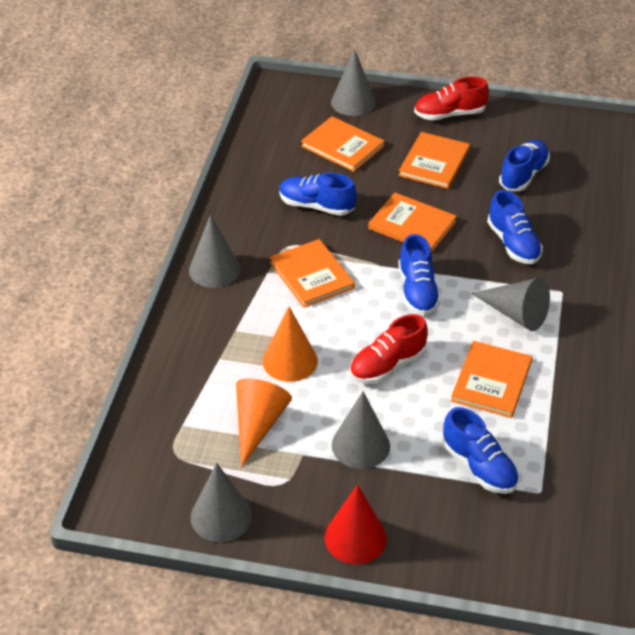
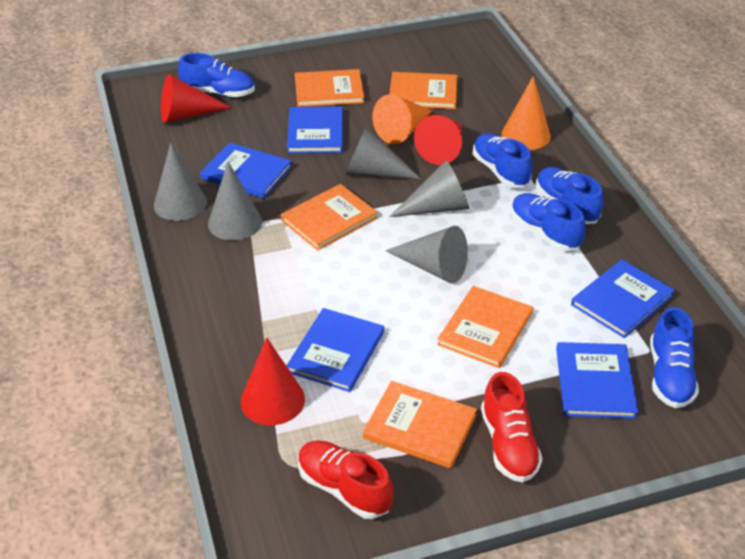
blue book: none = 0 -> [200,142,292,198] [286,308,384,392] [287,106,343,153] [556,342,638,419] [571,259,675,338] = 5
red cone: [325,484,387,564] = 1 -> [161,74,233,123] [241,337,305,425] [414,115,462,165] = 3

